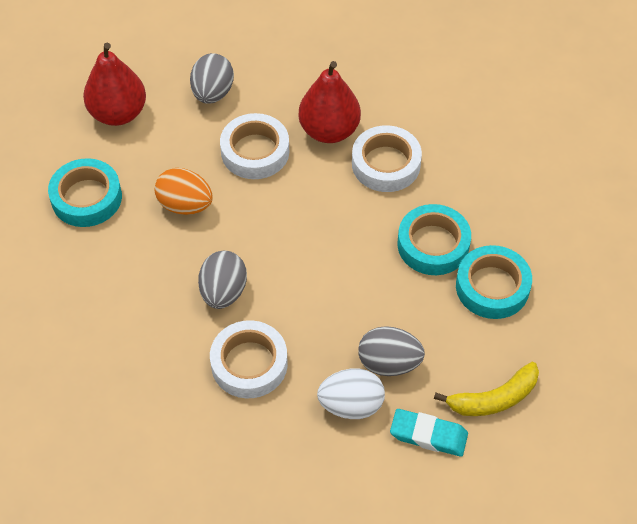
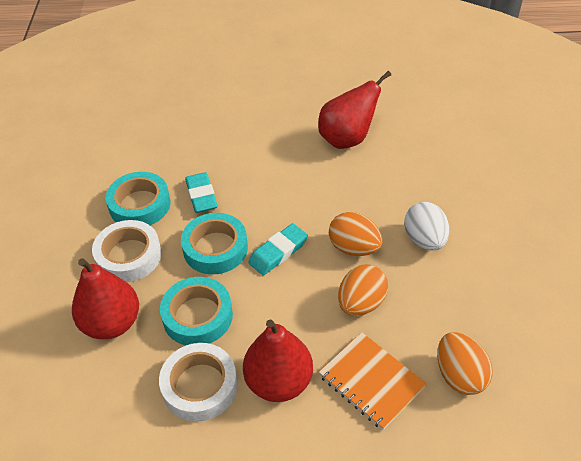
grey egg: [190,53,234,104] [198,251,247,309] [358,326,425,376] = 3 -> none = 0
orange egg: [155,168,213,215] = 1 -> [329,212,382,256] [338,264,388,316] [437,332,493,395] = 3
orange notebook: none = 0 -> [319,332,427,430] = 1
red pear: [83,43,146,126] [298,61,361,143] = 2 -> [72,258,139,339] [243,320,313,402] [318,71,391,149] = 3
turquoise eraser: [390,409,468,456] = 1 -> [185,172,218,213] [248,223,308,275] = 2
white tape: [210,320,288,399] [220,113,289,179] [352,125,422,192] = 3 -> [92,220,161,282] [159,343,238,422] = 2
yellow banana: [434,362,539,416] = 1 -> none = 0

